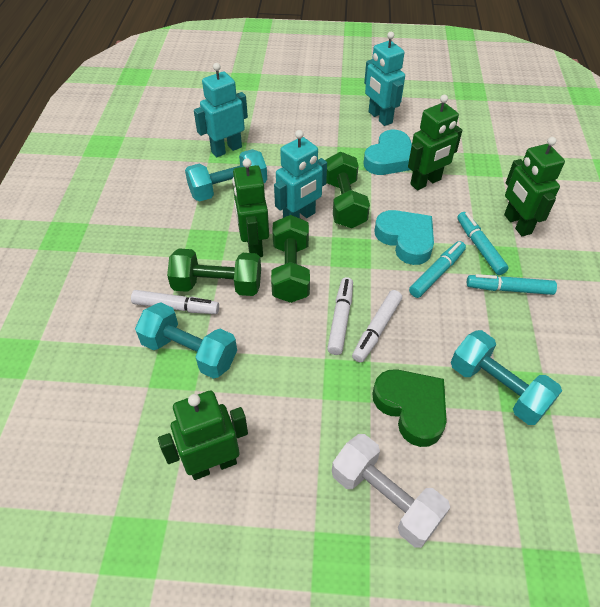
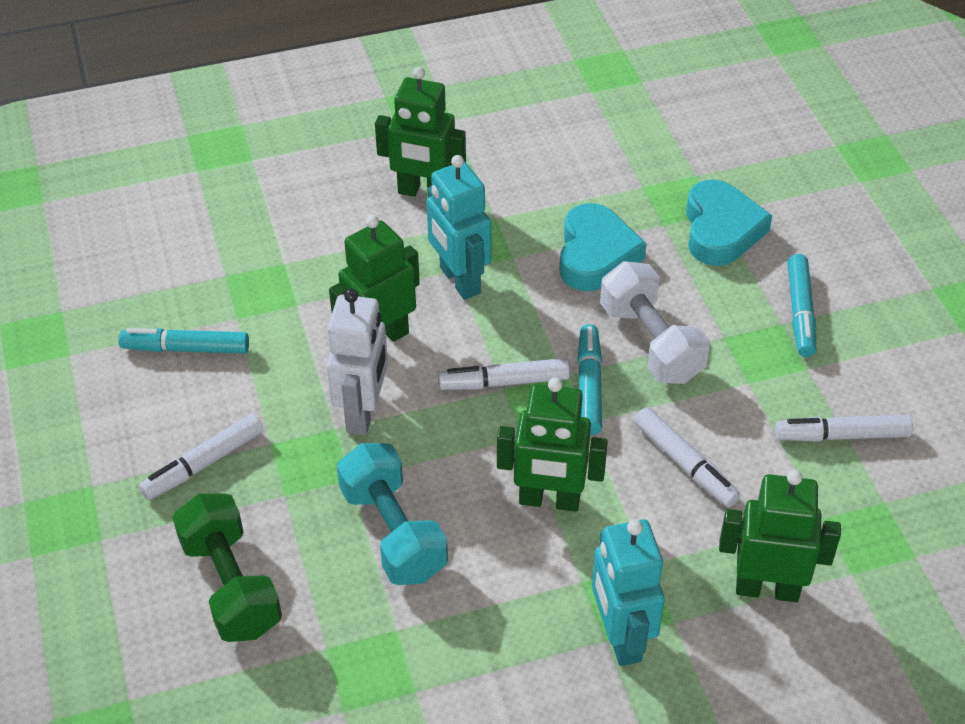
green dumbbell: [167,248,261,296] [271,215,310,303] [325,152,370,228] = 3 -> [173,493,282,642] = 1
green heart: [372,370,447,447] = 1 -> none = 0
turquoise dumbbell: [135,302,237,379] [185,149,267,201] [451,330,562,425] = 3 -> [337,443,448,585] = 1
turquoise robot: [194,63,248,157] [274,130,327,218] [364,32,405,126] = 3 -> [427,155,491,300] [592,520,665,666] = 2
white marker: [131,290,219,314] [327,277,353,355] [352,290,402,362] = 3 -> [139,414,263,500] [438,358,570,390] [634,407,740,507] [775,415,913,442] = 4
white robot: none = 0 -> [326,289,388,435] = 1

